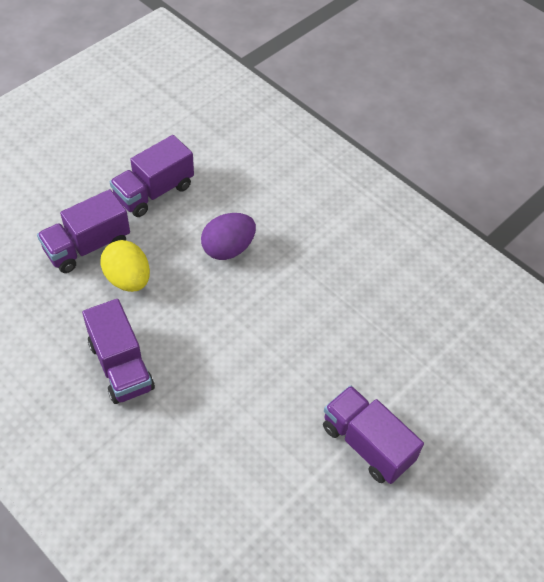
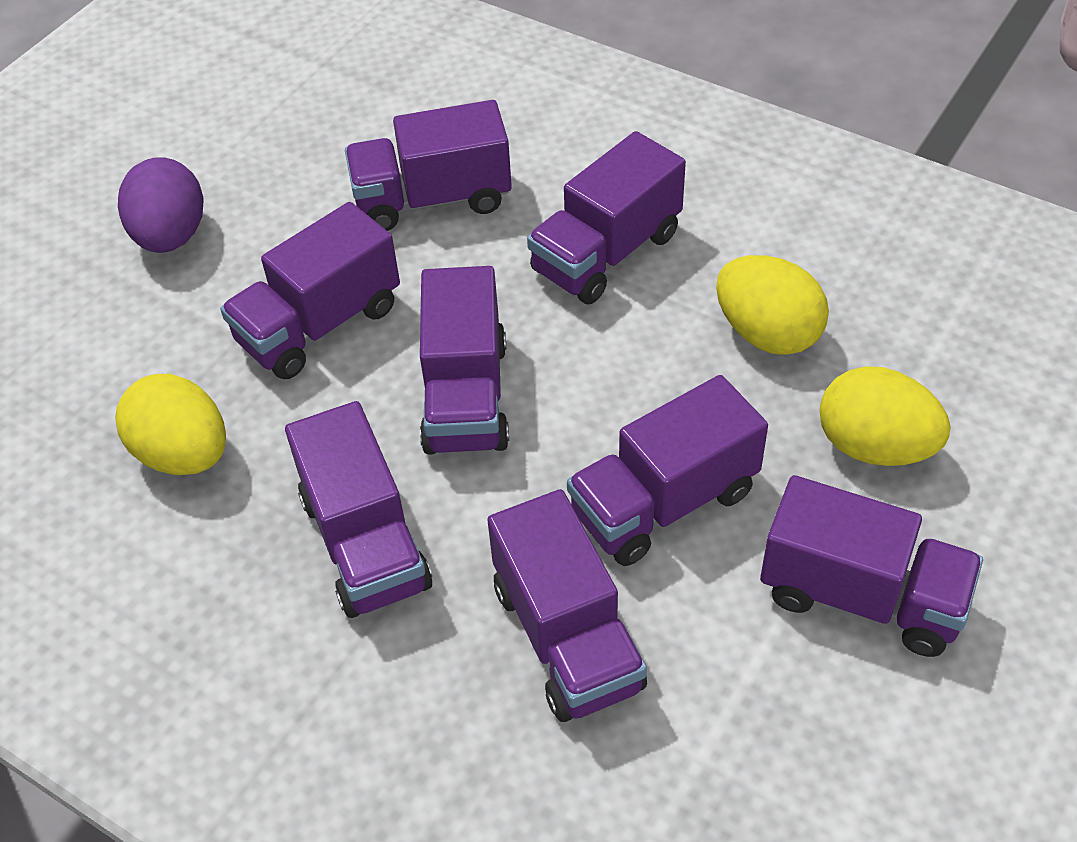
purple truck: [37,189,130,273] [82,299,155,404] [110,135,194,217] [323,385,424,484] = 4 -> [220,202,400,380] [285,401,432,618] [345,100,512,231] [420,266,509,455] [487,489,647,722] [527,131,686,304] [567,375,768,566] [760,475,983,657] = 8
yellow egg: [100,240,150,292] = 1 -> [115,374,226,475] [716,255,829,355] [820,366,951,466] = 3

